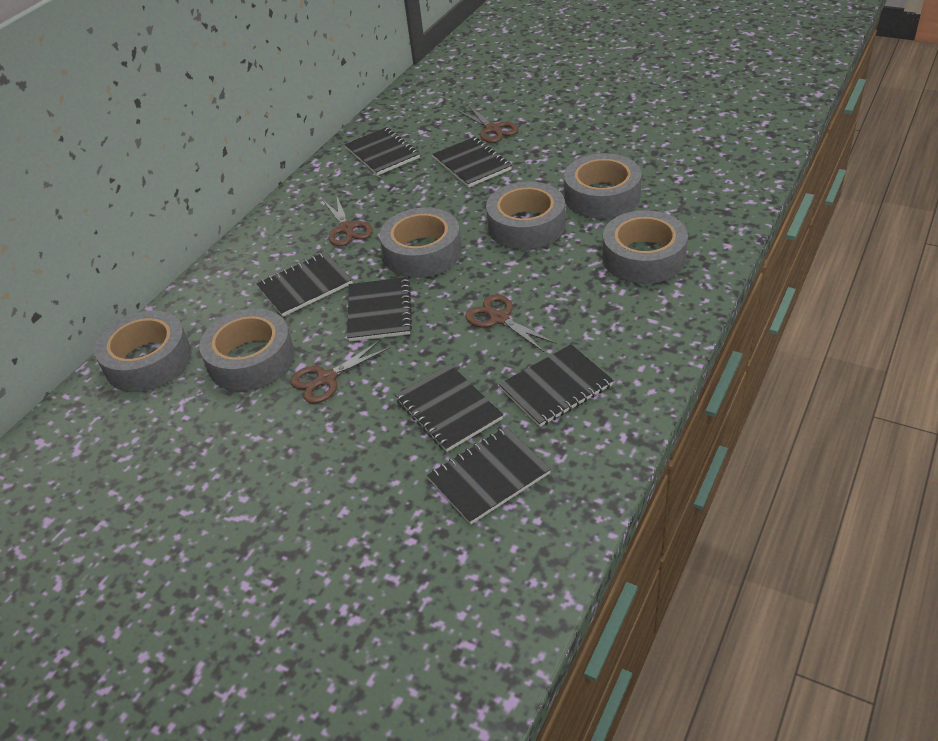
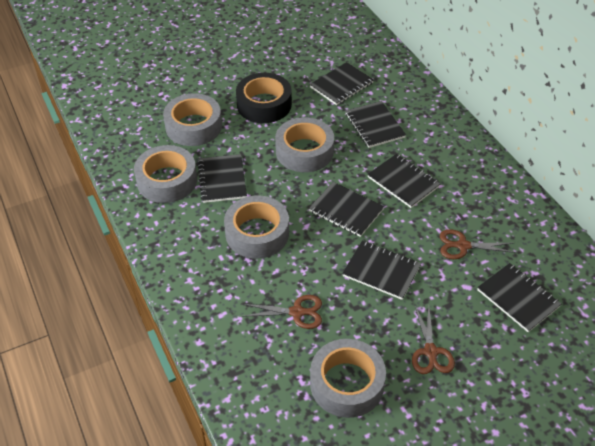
black tape: none = 0 -> [236,73,292,123] = 1
brown scissors: [290,340,390,404] [323,197,373,246] [458,105,519,143] [465,294,557,352] = 4 -> [242,295,322,329] [412,306,455,374] [440,229,516,259] = 3
grey tape: [94,311,192,392] [199,309,295,391] [379,207,462,278] [486,182,566,250] [564,153,642,219] [603,210,688,284] = 6 -> [134,145,197,203] [163,93,222,146] [224,195,289,259] [275,117,334,172] [310,339,386,418] = 5

